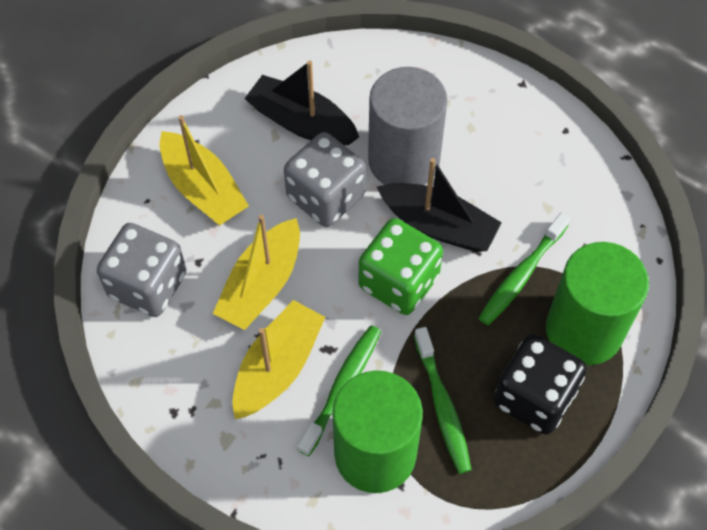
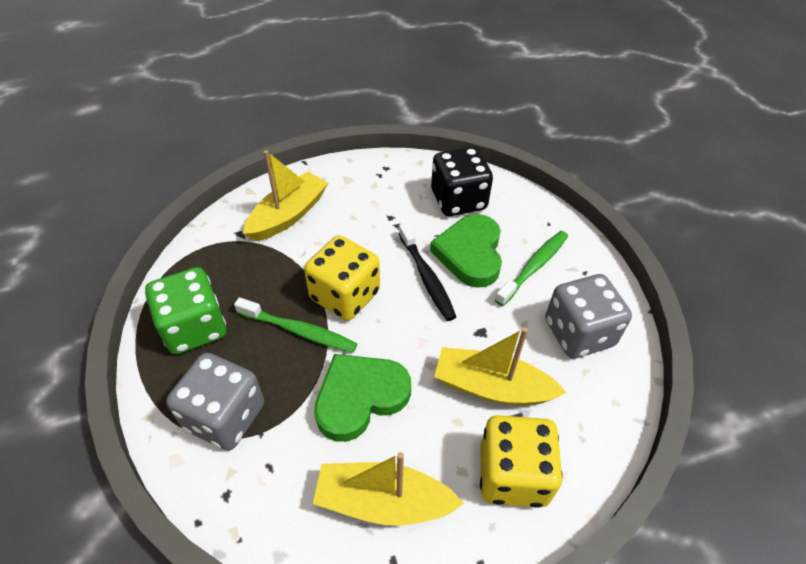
black boat: [244,60,359,145] [377,158,502,252] = 2 -> none = 0
black toothbrush: none = 0 -> [399,223,456,321] = 1
green cylinder: [333,370,423,493] [546,242,649,365] = 2 -> none = 0
green heart: none = 0 -> [314,354,411,442] [430,214,502,288] = 2
green toothbrush: [298,325,381,456] [414,327,472,474] [478,212,570,326] = 3 -> [234,297,357,353] [495,231,568,306] = 2
grey cylinder: [368,67,448,185] = 1 -> none = 0
yellow dice: none = 0 -> [304,235,380,321] [480,415,563,508] = 2

